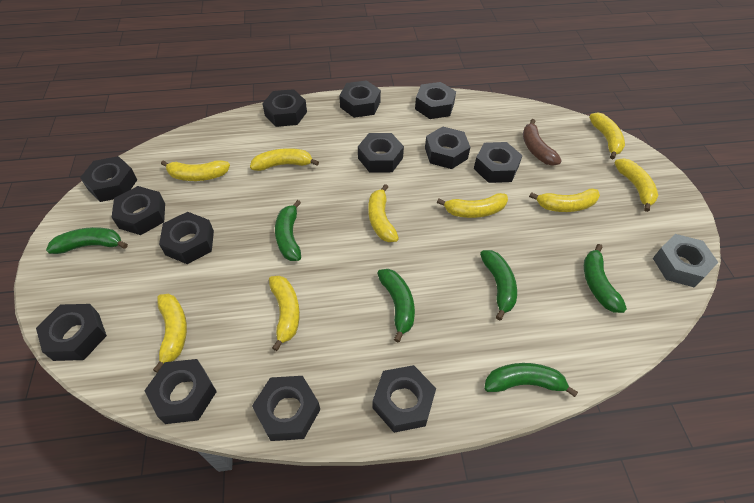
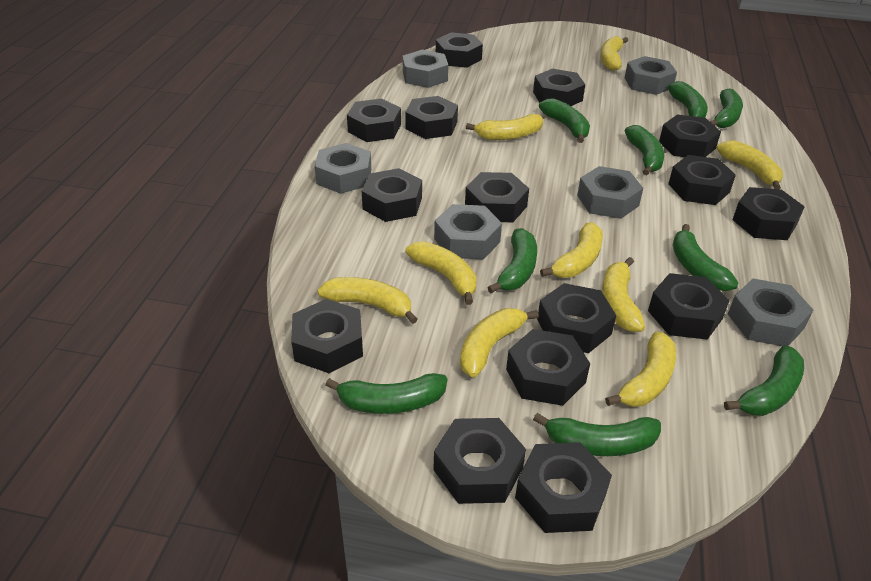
black nut: [36,304,107,361] [80,156,137,202] [112,186,165,235] [144,359,217,424] [159,212,214,264] [252,376,320,441] [262,89,307,127] [339,80,381,118] [358,133,404,172] [372,365,436,433] [415,82,456,119] [425,127,470,169] [474,142,523,183] = 13 -> [291,299,363,373] [347,98,401,142] [362,168,422,222] [405,96,458,139] [433,418,526,504] [436,32,483,68] [465,172,529,222] [506,329,590,406] [515,442,612,533] [533,69,585,106] [537,283,616,353] [648,273,730,340] [659,115,721,157] [668,155,736,205] [733,187,805,240] = 15
brown banana: [523,119,562,166] = 1 -> none = 0
green banana: [46,227,128,254] [275,200,301,261] [377,269,415,342] [480,250,517,320] [484,363,578,397] [584,244,627,313] = 6 -> [325,373,447,414] [487,228,537,293] [533,413,661,456] [539,98,590,143] [625,125,664,175] [668,81,708,118] [672,224,739,291] [710,88,743,128] [724,346,804,416] = 9
grey nut: [653,234,718,288] = 1 -> [315,143,371,194] [403,50,448,88] [434,204,502,260] [577,166,643,219] [625,56,677,95] [728,279,813,346] = 6

